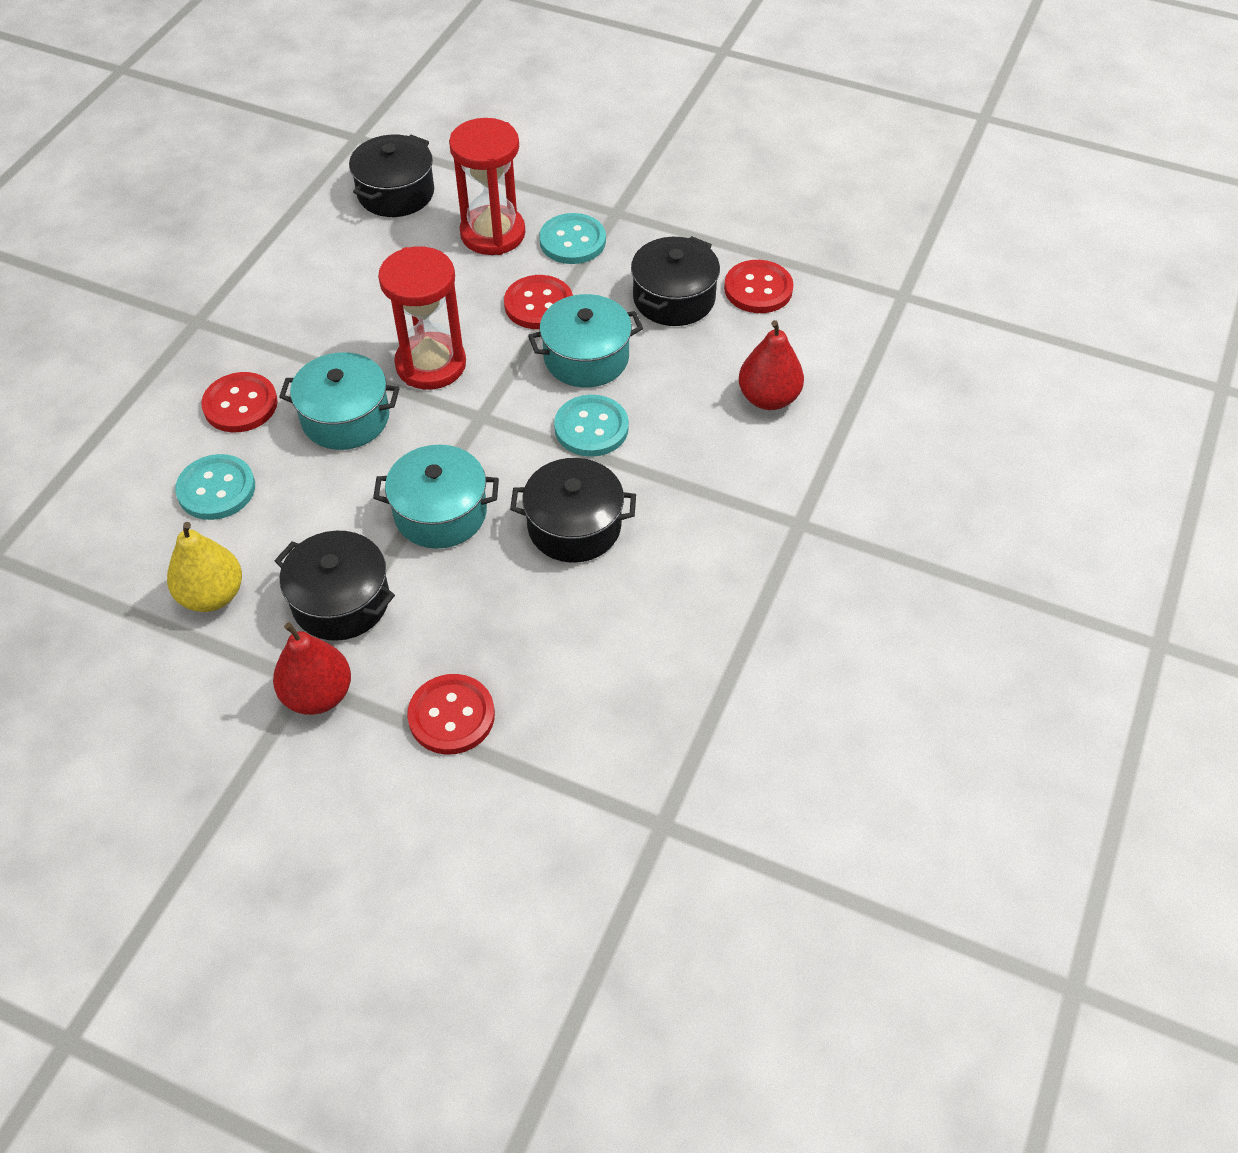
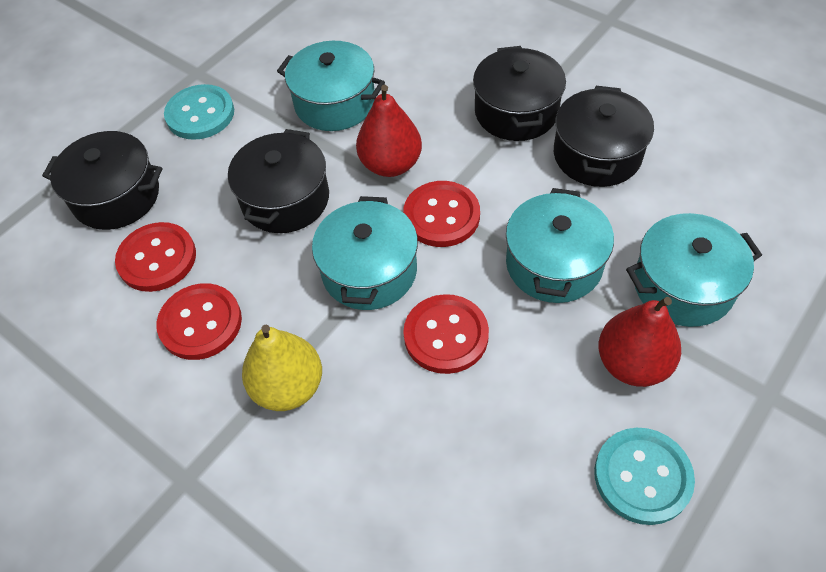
red hourglass: [378,247,466,389] [449,118,526,255] = 2 -> none = 0
turquoise button: [175,454,255,520] [539,213,606,264] [554,395,629,457] = 3 -> [164,84,234,140] [594,428,695,525] = 2
turquoise pot: [279,352,400,450] [373,445,499,549] [528,294,643,388] = 3 -> [277,41,385,131] [312,196,418,310] [506,188,614,303] [626,213,762,327] = 4

